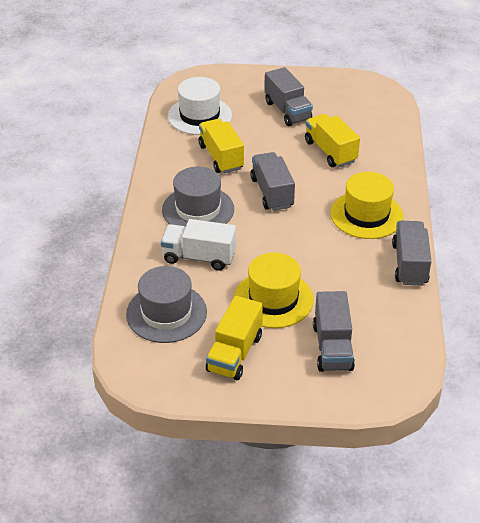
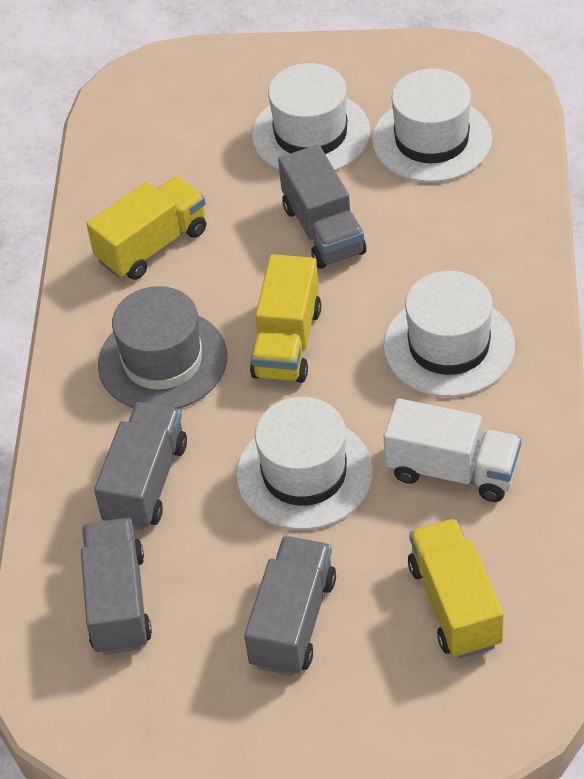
grey hat: [126,266,207,343] [162,167,234,227] = 2 -> [98,286,227,409] = 1
white hat: [168,77,232,135] = 1 -> [236,397,373,530] [252,63,370,171] [372,69,492,183] [383,271,515,397] = 4
yellow hat: [234,253,314,328] [330,172,403,239] = 2 -> none = 0

